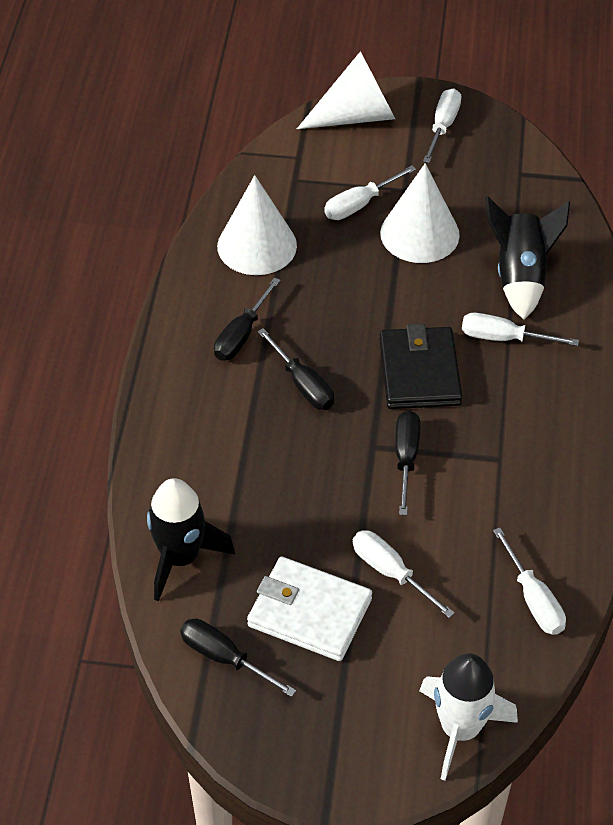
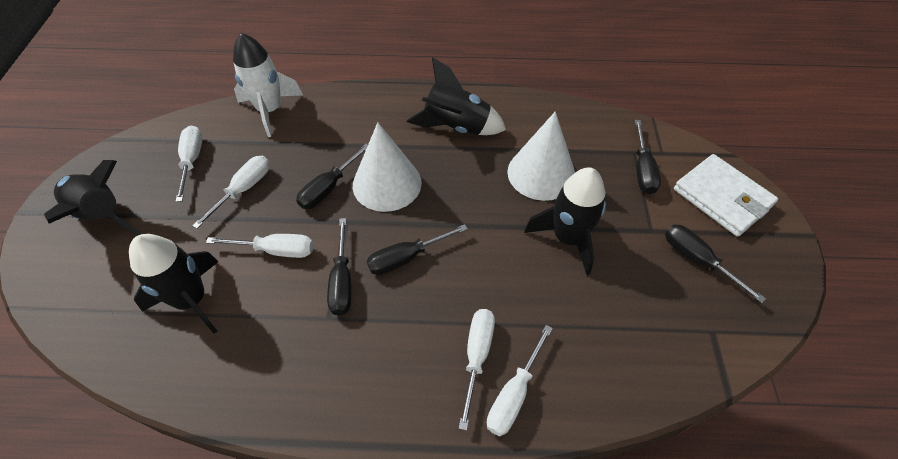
black rocket: [147,478,235,601] [485,196,570,319] = 2 -> [44,160,141,236] [129,234,219,334] [406,57,506,135] [524,168,606,275] = 4
black screwdriver: [180,619,296,697] [214,277,281,361] [257,328,334,410] [395,411,420,515] = 4 -> [296,144,368,209] [327,218,351,316] [367,224,468,275] [635,120,661,194] [665,225,766,303] = 5
black wallet: [379,324,462,409] = 1 -> none = 0
white cone: [217,175,297,275] [297,51,395,129] [380,163,460,263] = 3 -> [353,122,422,212] [507,111,575,201] = 2

